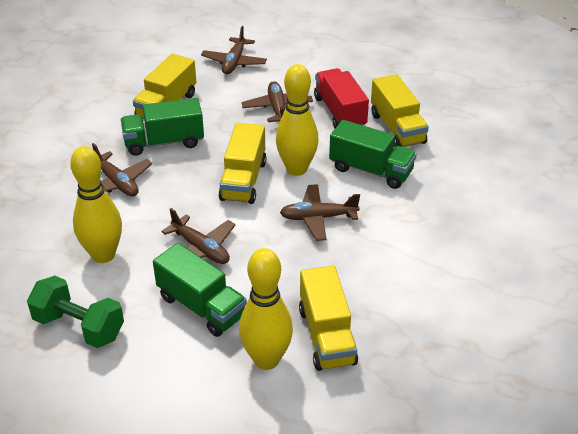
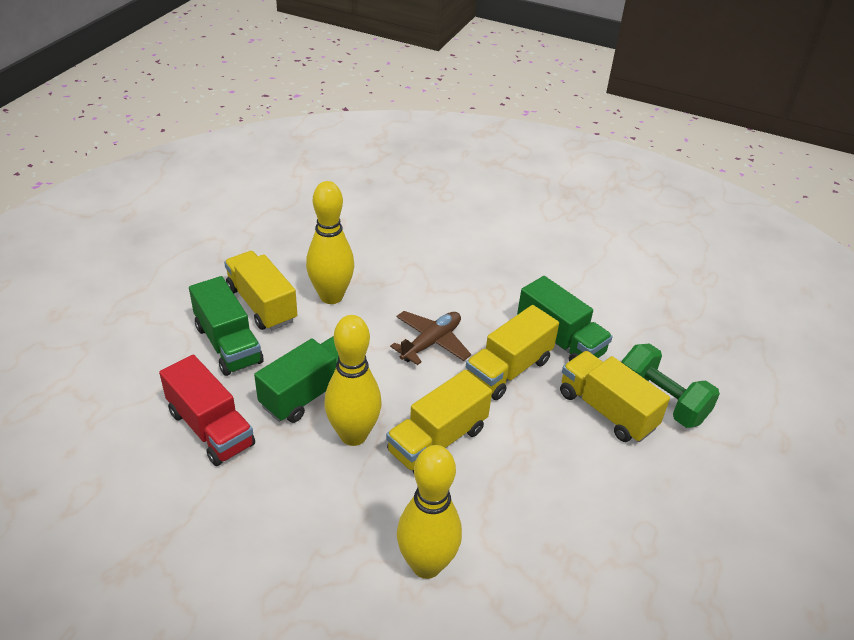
brown plane: [92,143,152,196] [162,208,236,264] [201,26,267,74] [242,81,313,122] [280,184,360,241] = 5 -> [390,311,471,365] = 1

